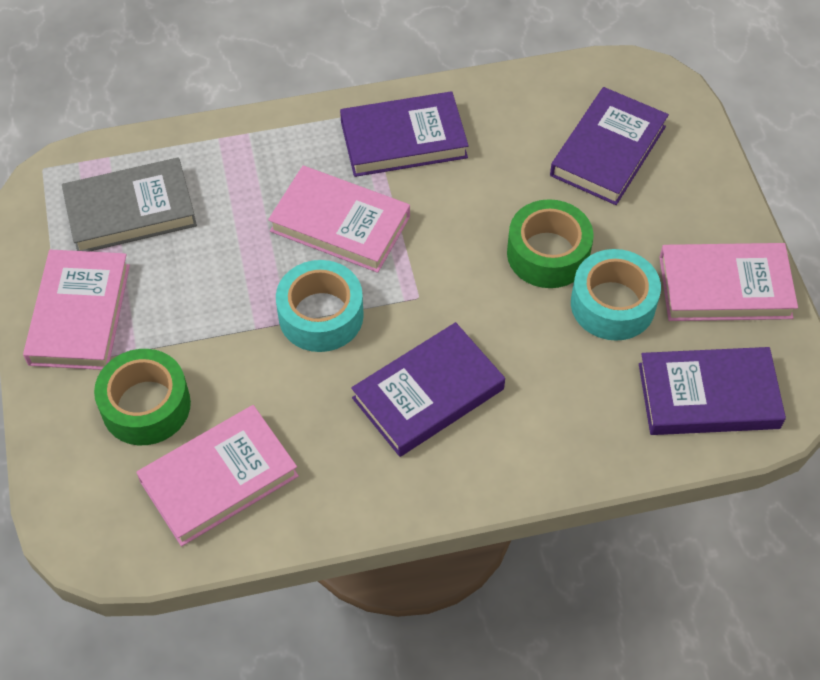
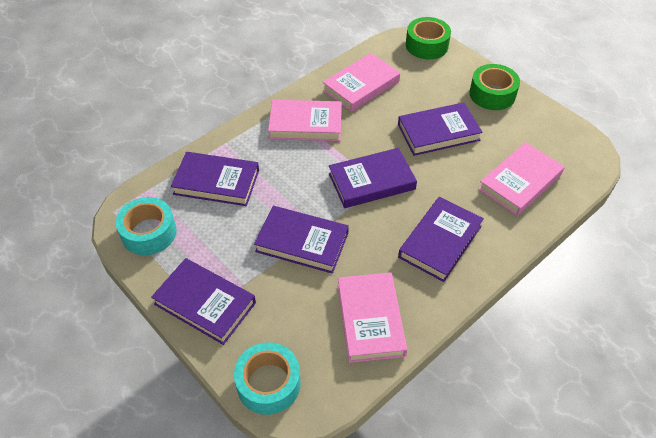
grey book: [62,157,197,252] = 1 -> none = 0
purple book: [340,91,469,177] [351,322,505,457] [550,87,669,205] [639,347,786,435] = 4 -> [151,258,256,345] [171,152,259,206] [254,206,349,274] [329,148,417,208] [398,102,483,156] [398,197,484,282] = 6

